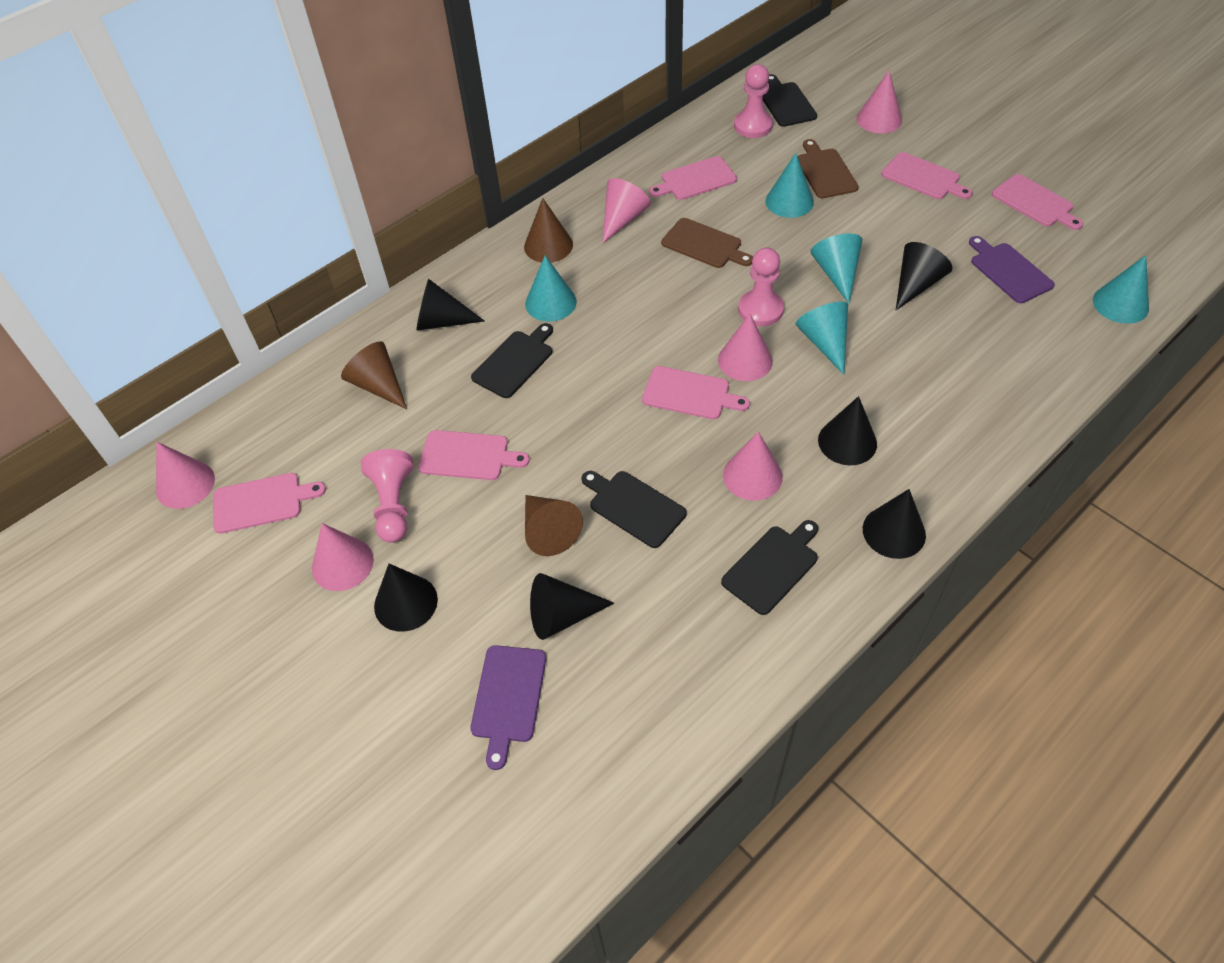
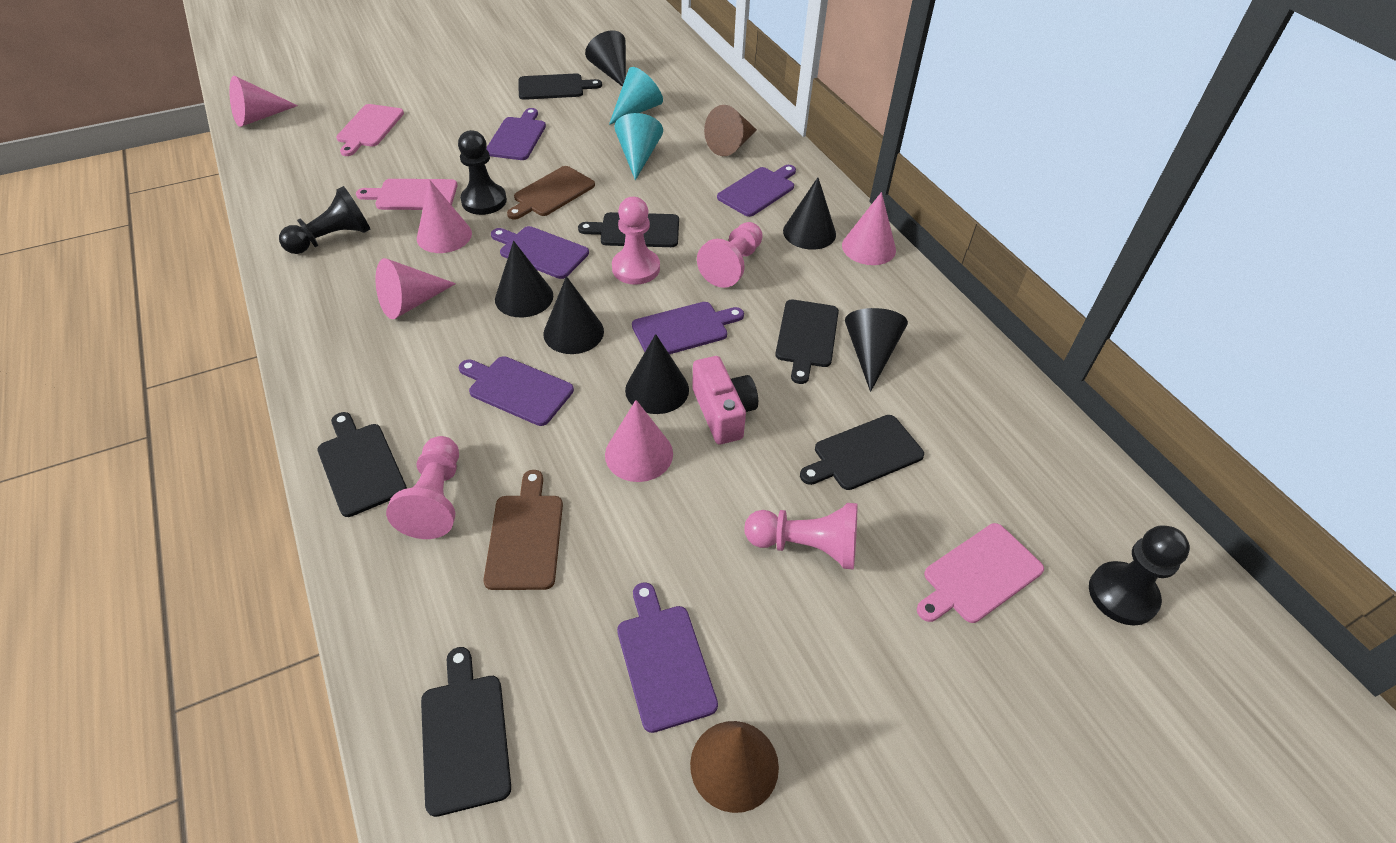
black cutting board: [471,323,553,398] [581,471,687,548] [721,520,818,615] [763,74,817,127] = 4 -> [317,412,407,517] [421,647,511,817] [519,73,602,100] [578,212,679,247] [775,299,839,384] [800,415,924,490] = 6
black pawn: none = 0 -> [279,186,371,254] [458,130,507,215] [1089,525,1190,625] = 3
brown cone: [341,341,407,409] [524,198,573,263] [525,495,583,556] = 3 -> [690,721,779,813] [704,105,757,156] = 2
pink camera: none = 0 -> [692,356,758,444] = 1
pink cone: [156,442,215,509] [312,523,374,591] [602,178,651,243] [718,314,773,381] [723,431,783,501] [857,71,902,133] = 6 -> [229,76,298,127] [376,258,456,319] [417,179,472,253] [605,400,673,482] [842,192,896,265] = 5
pink cutting board: [213,473,326,534] [418,430,530,480] [642,366,750,419] [649,156,737,200] [881,152,973,199] [992,174,1083,230] = 6 -> [336,104,404,156] [356,179,458,210] [917,523,1044,623] = 3
pink pawn: [361,449,413,543] [734,64,773,138] [738,247,784,326] = 3 -> [386,436,459,539] [612,197,660,285] [697,222,763,288] [744,503,858,570] = 4
purple cutting board: [470,645,546,770] [969,236,1055,303] = 2 -> [459,356,574,426] [486,108,546,160] [491,226,589,279] [617,582,718,733] [632,302,744,354] [717,165,796,217] = 6
turquoise cone: [525,256,577,322] [766,153,814,218] [796,302,848,375] [811,233,862,304] [1093,255,1149,324] = 5 -> [609,67,663,125] [614,113,663,180] = 2

